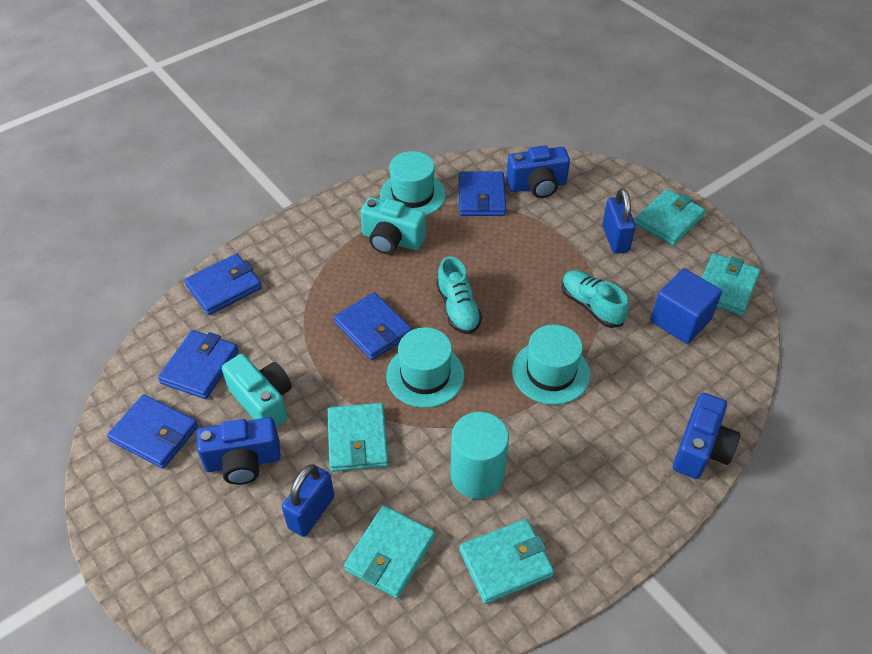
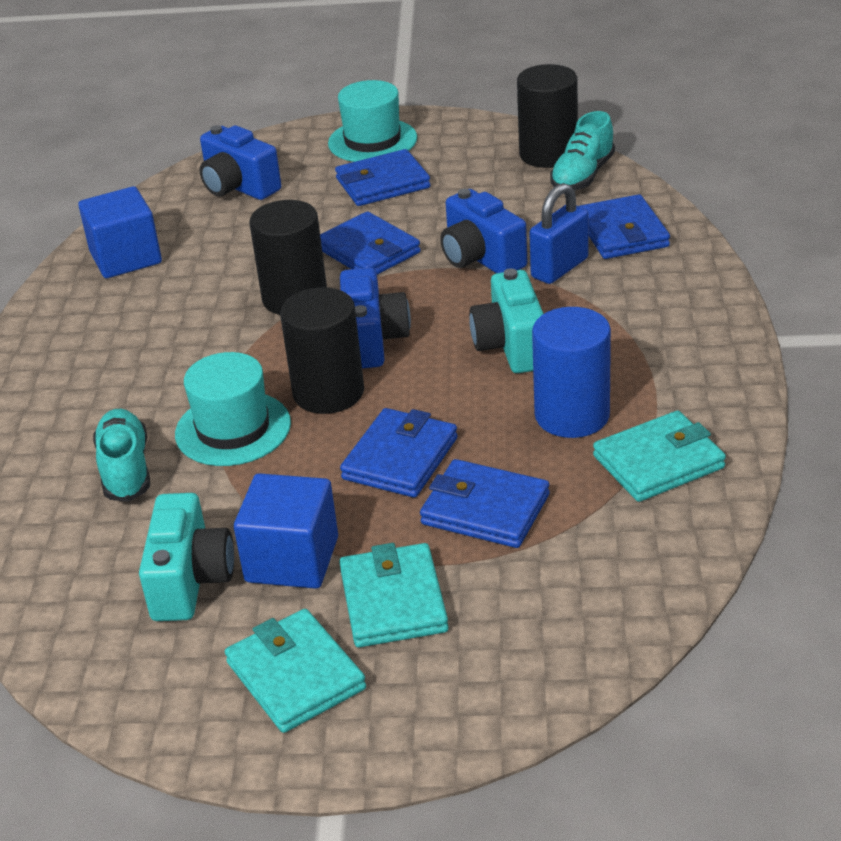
black cylinder: none = 0 -> [249,200,327,315] [280,287,364,414] [517,64,578,168] = 3
blue cube: [651,268,722,344] = 1 -> [78,186,162,278] [234,473,338,589] = 2
blue cylinder: none = 0 -> [532,307,611,438] = 1
blue padlock: [282,464,334,537] [602,188,636,254] = 2 -> [529,183,589,284] = 1
turquoise cylinder: [451,412,509,499] = 1 -> none = 0
turquoise hat: [380,151,446,216] [386,327,464,408] [512,325,590,405] = 3 -> [175,352,291,466] [328,80,417,162] = 2
turquoise wallet: [327,403,388,472] [344,505,435,598] [459,519,554,604] [635,189,705,246] [702,253,760,316] = 5 -> [225,609,366,733] [339,543,449,647] [593,411,726,502] = 3

